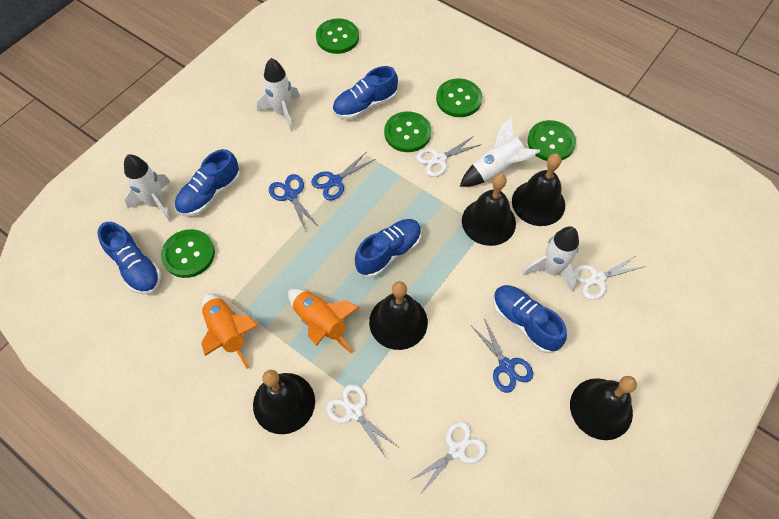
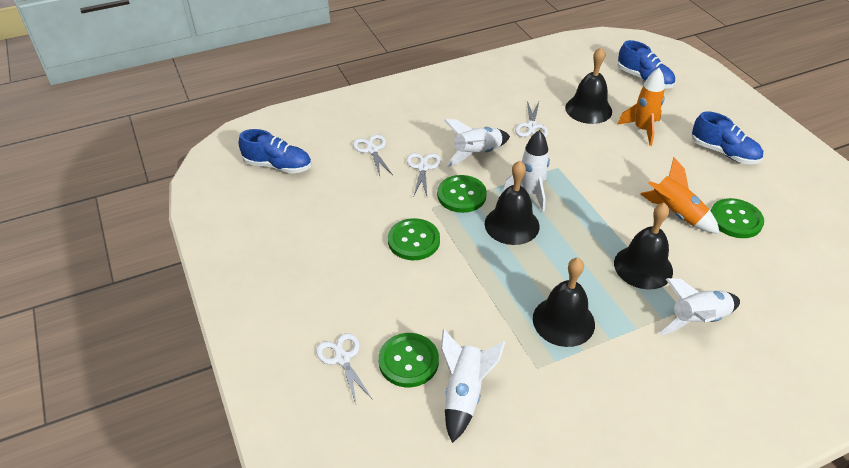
black bell: [253,370,315,434] [369,281,428,350] [462,174,516,246] [512,153,565,226] [570,376,637,440] = 5 -> [485,161,540,245] [533,258,595,347] [565,47,612,124] [614,203,673,289] = 4
blue scissors: [269,174,319,231] [311,152,375,200] [472,318,533,393] = 3 -> none = 0
blue shoe: [98,222,161,295] [175,149,240,216] [332,66,398,119] [355,219,422,278] [493,285,567,353] = 5 -> [239,129,311,174] [617,40,675,88] [692,111,763,164] = 3
green button: [161,229,215,278] [316,18,359,54] [384,111,431,152] [436,78,482,117] [527,120,576,161] = 5 -> [378,333,439,387] [388,218,440,260] [437,175,487,213] [711,198,764,238] = 4

